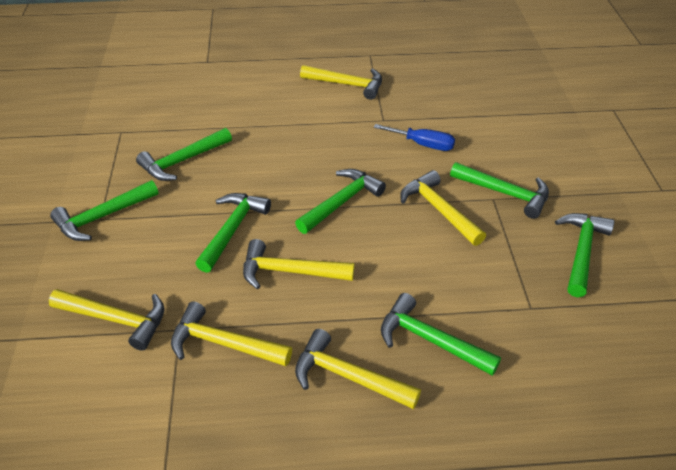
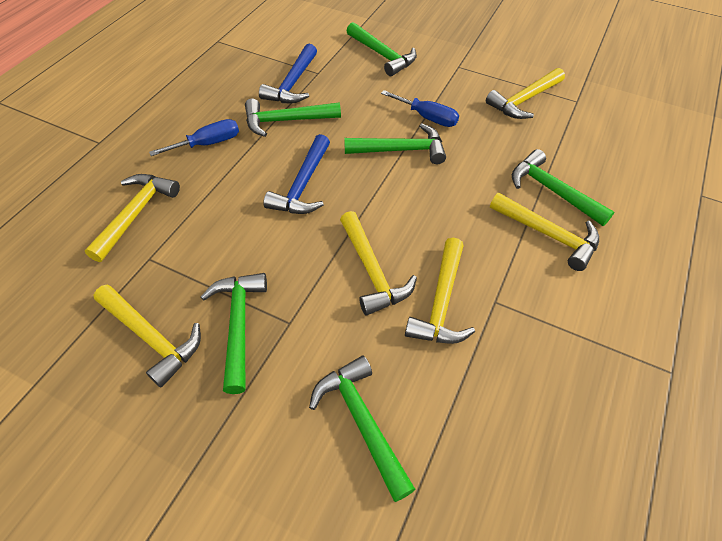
blue hammer: none = 0 -> [259,43,317,103] [263,134,330,214] = 2
blue screwdriver: [374,124,455,151] = 1 -> [149,119,239,156] [381,90,459,127] = 2
green hammer: [50,180,159,241] [136,128,232,181] [195,193,271,273] [295,169,386,234] [381,293,501,376] [450,162,549,219] [555,213,614,297] = 7 -> [201,273,267,394] [245,99,341,137] [309,356,415,502] [344,123,446,164] [347,22,417,76] [512,149,614,226] = 6

